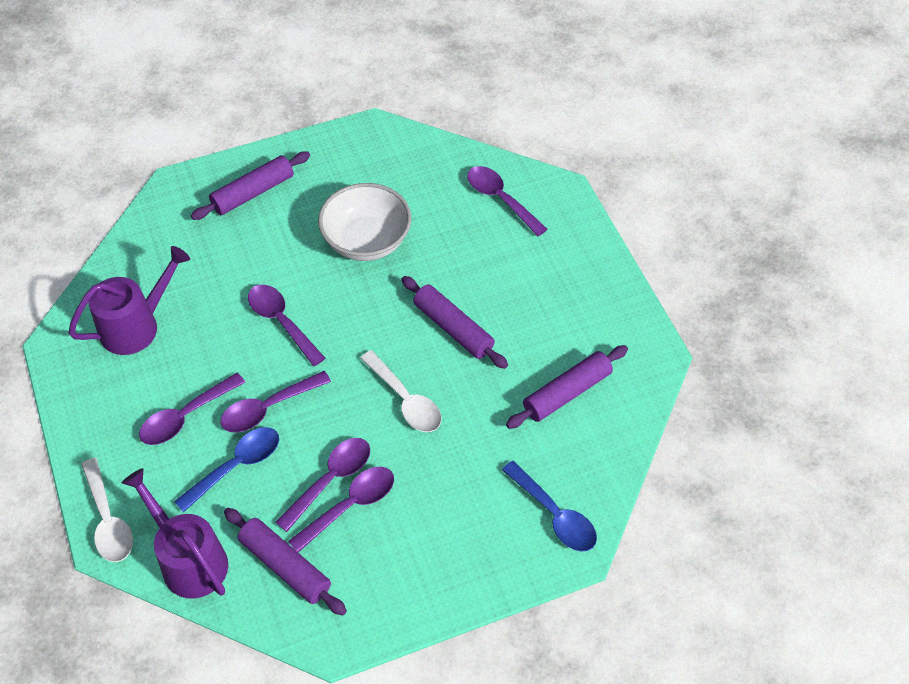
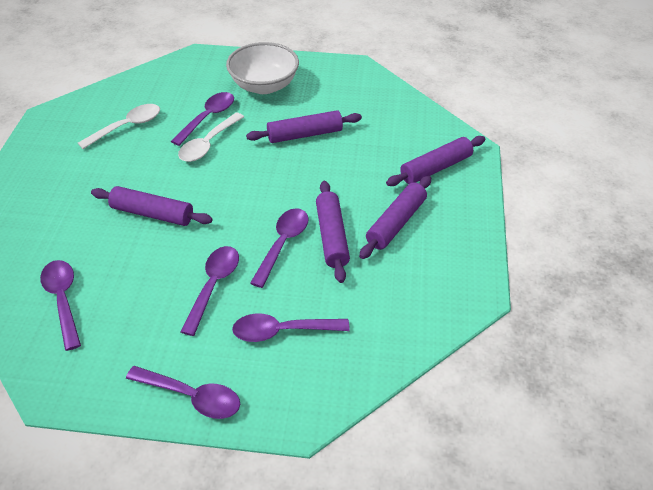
blue spoon: [174,427,279,513] [502,461,597,551] = 2 -> none = 0
purple rolling pin: [191,151,310,220] [224,508,347,616] [401,276,508,369] [506,345,628,429] = 4 -> [91,186,213,226] [246,110,362,143] [316,181,350,283] [359,176,431,259] [386,136,485,186] = 5
purple watering can: [68,246,190,355] [122,468,228,599] = 2 -> none = 0

